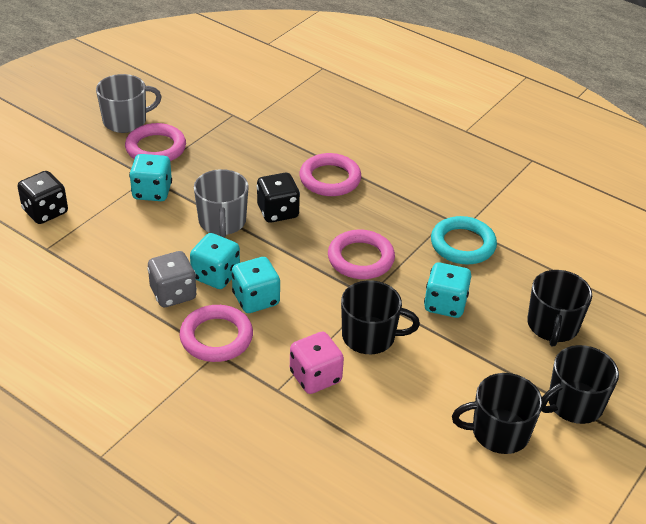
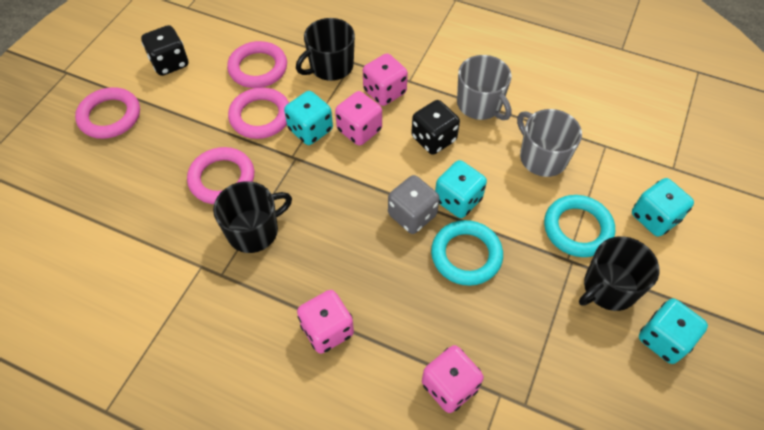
black mug: [341,280,420,354] [452,373,543,454] [527,270,592,347] [541,345,619,424] = 4 -> [213,181,292,253] [296,18,355,81] [579,236,659,311] = 3
pink dice: [290,332,344,394] = 1 -> [297,290,354,354] [335,91,382,146] [363,53,408,106] [422,345,484,413] = 4
turquoise ring: [431,216,497,264] = 1 -> [431,220,503,286] [544,195,615,257] = 2

